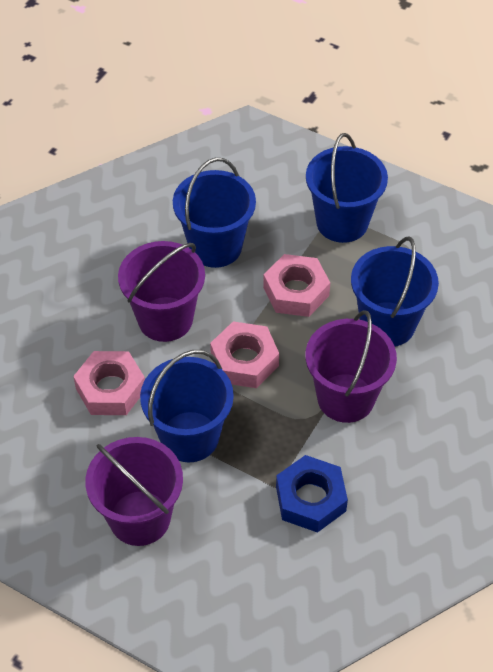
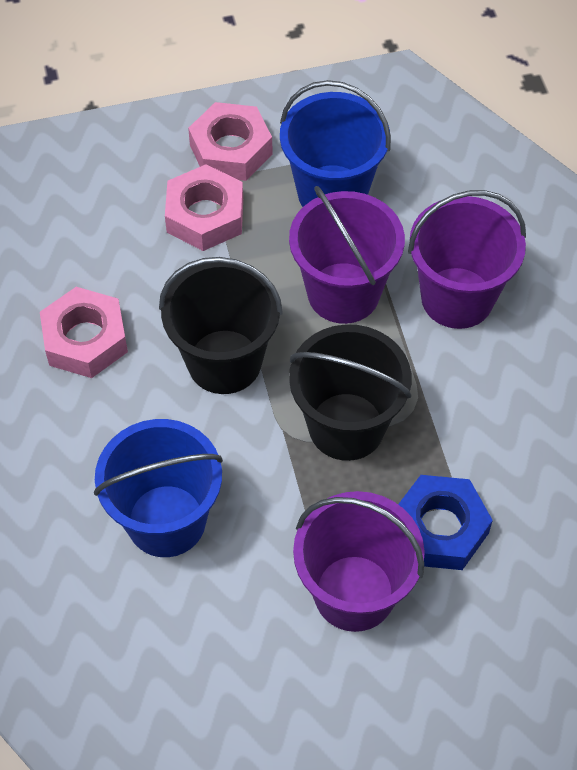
black bucket: none = 0 -> [159,257,283,394] [289,324,412,461] = 2
blue bucket: [140,350,234,462] [173,157,256,268] [306,133,388,243] [351,237,439,346] = 4 -> [94,419,223,557] [280,80,391,207] = 2

